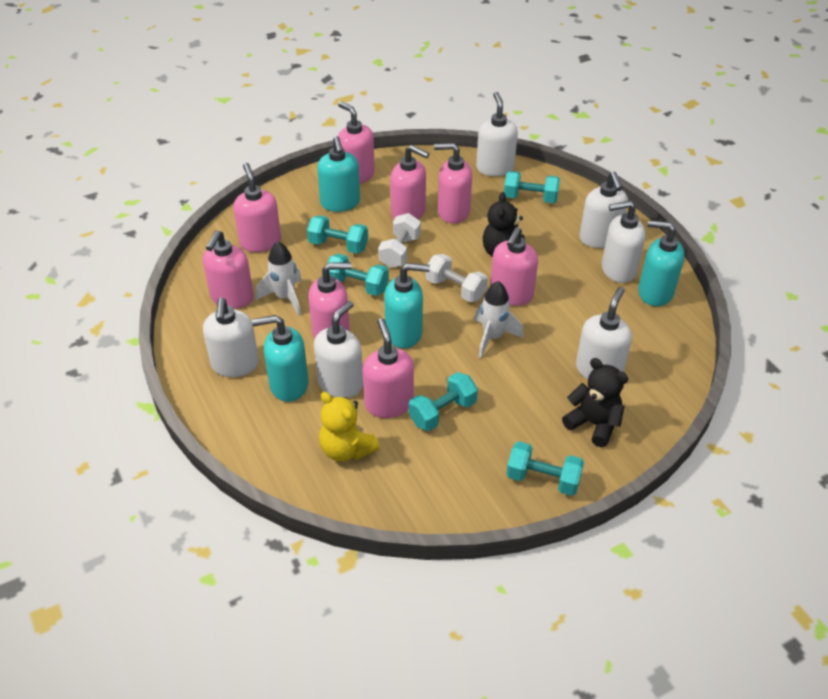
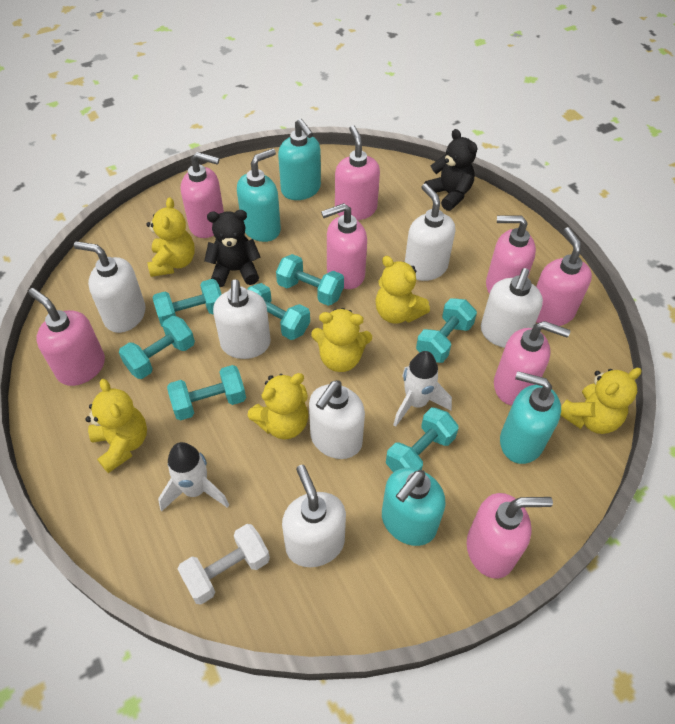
turquoise dumbbell: [307,215,368,254] [327,254,389,296] [409,372,478,431] [504,171,560,203] [506,441,584,496] = 5 -> [119,316,195,379] [152,279,222,327] [167,365,246,421] [247,283,310,340] [276,254,344,306] [386,408,459,472] [416,298,477,363] = 7
white dumbbell: [378,213,421,268] [426,254,488,302] = 2 -> [178,524,270,605] = 1
yellow teddy bear: [319,392,380,461] = 1 -> [85,379,147,473] [146,197,195,277] [248,373,308,439] [311,308,372,372] [375,256,430,324] [560,368,641,434] = 6

